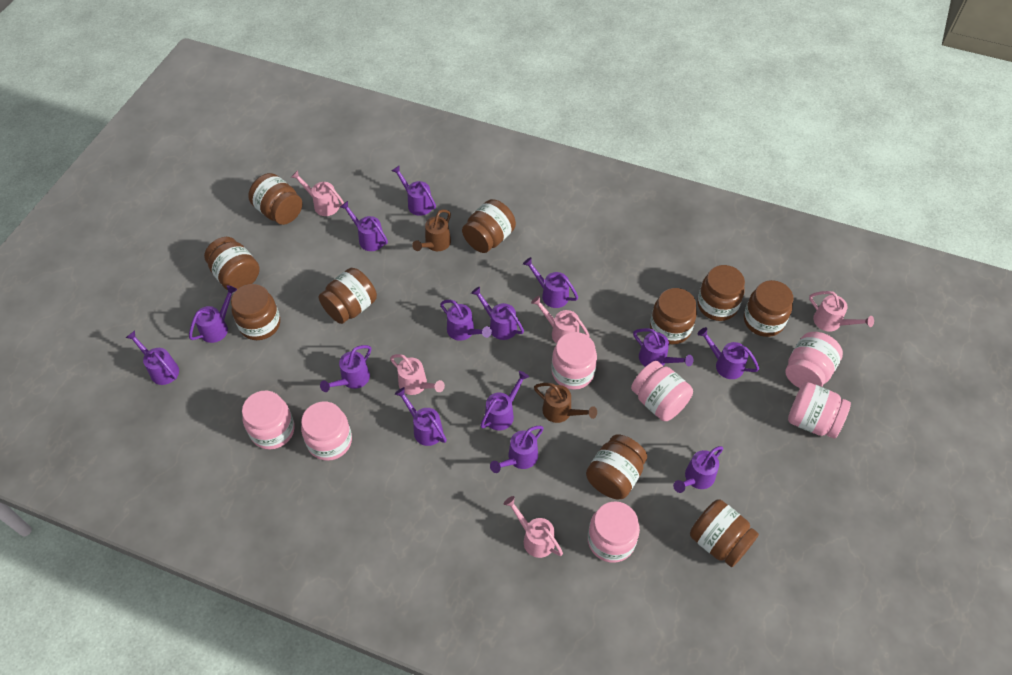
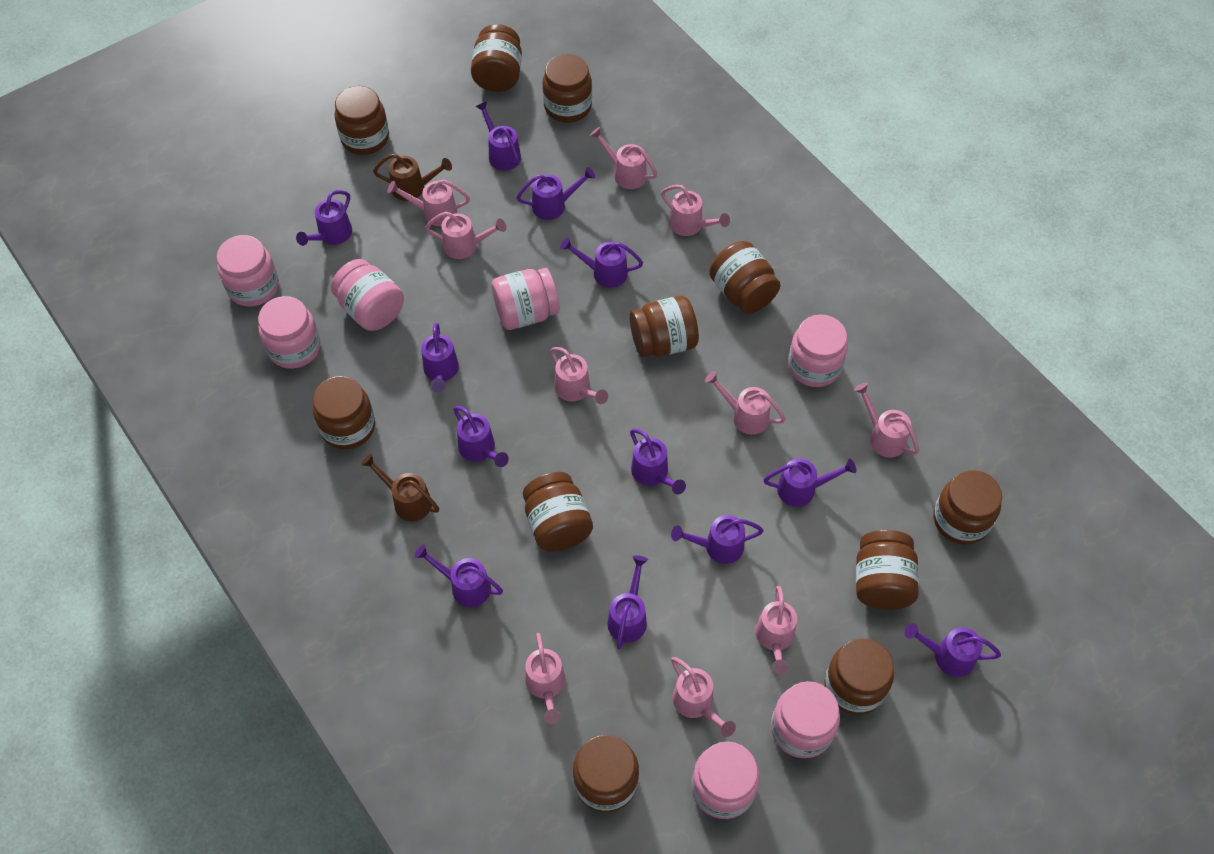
brown jar: [204,237,260,290] [231,284,280,340] [248,173,302,225] [319,268,377,324] [462,199,516,253] [586,434,647,499] [650,288,697,345] [690,499,759,567] [697,265,745,321] [744,280,793,337] = 10 -> [313,376,375,450] [334,86,389,155] [471,24,522,92] [523,472,593,552] [542,54,592,122] [573,735,639,812] [630,296,699,357] [709,241,781,314] [824,638,894,715] [856,530,919,610] [933,470,1002,545] = 11
pink watering can: [291,170,344,216] [390,354,445,395] [504,496,563,558] [531,296,590,344] [809,291,874,332] = 5 -> [387,180,470,226] [425,212,506,259] [525,633,565,724] [550,347,608,404] [590,127,657,189] [661,185,730,236] [671,657,736,737] [705,371,786,435] [755,586,797,674] [854,383,919,458] = 10
purple watering can: [126,331,179,385] [189,285,237,343] [320,345,371,392] [340,201,388,251] [392,165,436,216] [395,387,447,446] [440,300,492,341] [471,287,524,340] [480,371,529,431] [490,426,544,473] [523,257,578,308] [633,328,693,367] [673,446,723,493] [698,327,759,379] = 14 -> [296,190,352,246] [414,545,503,607] [421,323,459,392] [453,406,509,467] [475,101,521,171] [516,167,595,220] [560,237,643,288] [607,555,648,650] [630,429,686,495] [671,515,764,564] [763,459,857,507] [905,623,1001,677] = 12

